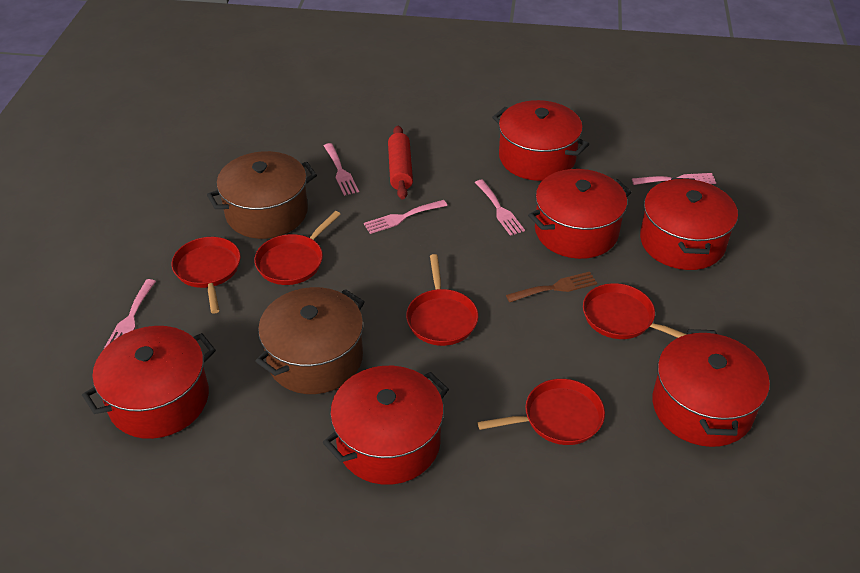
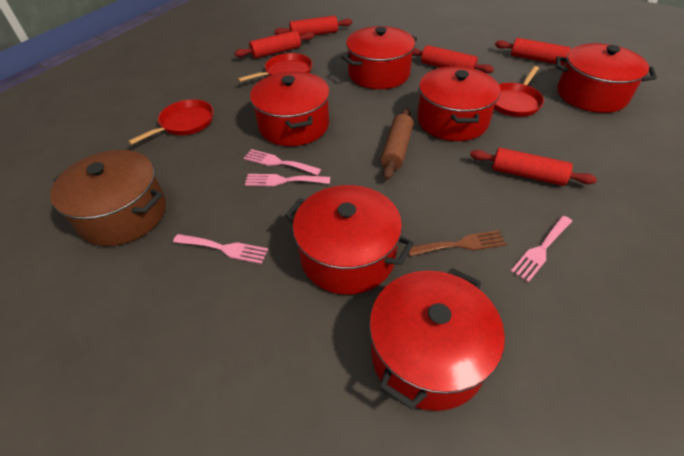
brown pot: [207,151,317,239] [256,287,365,394] = 2 -> [50,150,166,246] = 1
brown rolling pin: none = 0 -> [381,108,414,180] = 1
pink fork: [104,279,156,349] [324,143,359,196] [364,200,447,234] [475,180,525,236] [632,173,716,185] = 5 -> [173,234,268,264] [244,149,321,175] [245,174,330,186] [511,216,572,282] = 4
red pan: [172,237,241,314] [254,211,341,285] [406,254,478,346] [478,379,605,445] [583,283,687,339] = 5 -> [128,99,214,145] [238,53,312,82] [494,66,544,117] = 3
red rolling pin: [388,126,413,200] = 1 -> [234,30,314,59] [274,15,352,36] [412,45,494,73] [470,148,597,186] [495,38,571,65] = 5

